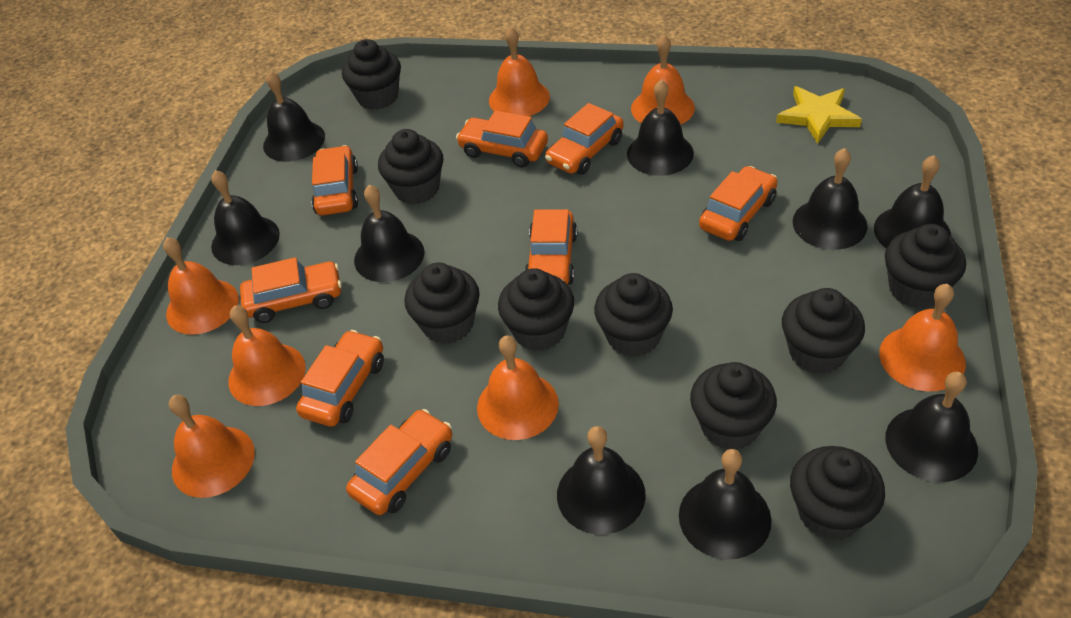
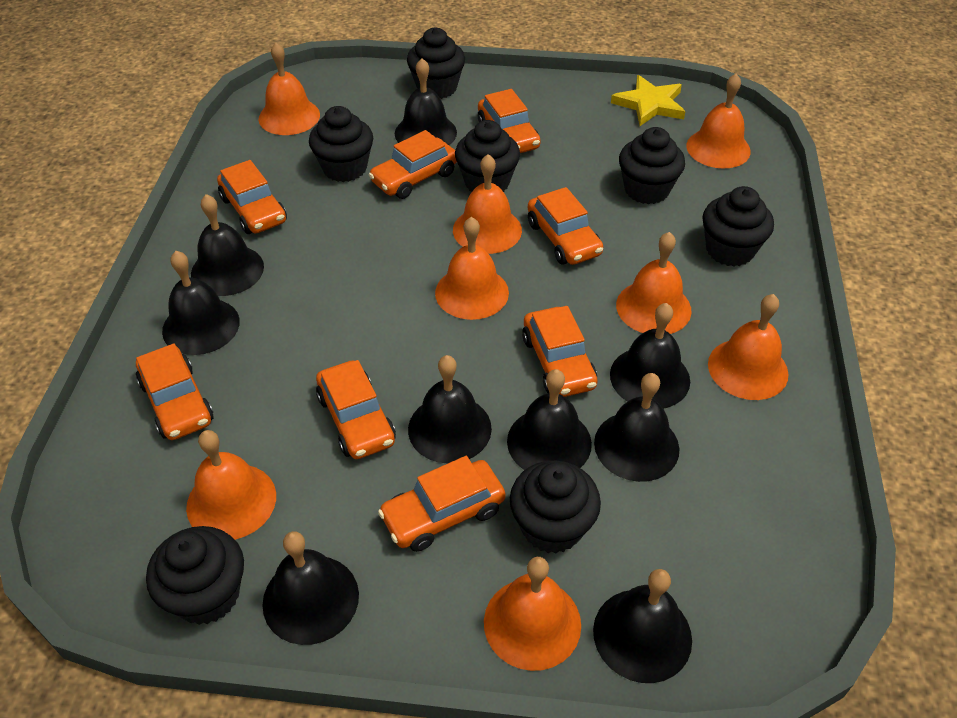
black cupcake: [342,39,401,110] [378,129,443,204] [404,263,480,344] [498,268,574,351] [594,273,673,357] [690,362,777,450] [782,288,865,374] [790,446,885,540] [885,224,966,308] = 9 -> [146,526,244,625] [309,106,373,182] [407,28,465,99] [455,120,520,192] [510,461,601,554] [619,127,685,204] [702,186,774,267] = 7
orange bell: [163,237,239,335] [169,395,255,498] [228,305,306,406] [477,335,559,440] [489,27,550,116] [631,35,695,125] [879,284,966,392] = 7 -> [186,430,276,540] [259,43,320,135] [435,217,509,320] [453,154,522,254] [484,557,581,671] [616,232,692,334] [686,73,751,169] [708,294,788,400] = 8

